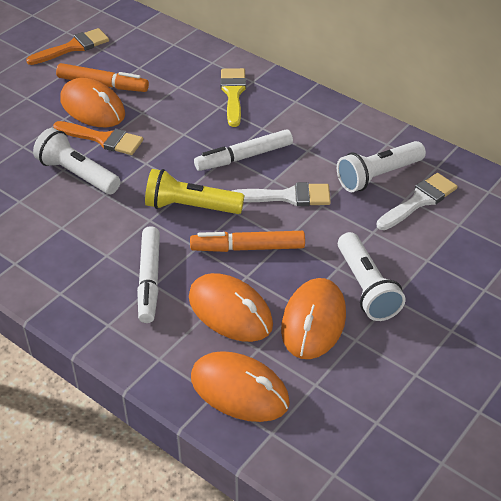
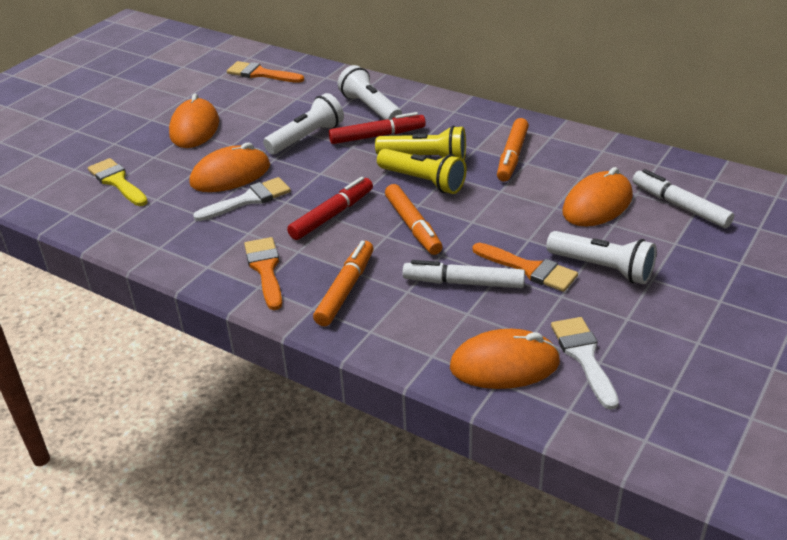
orange brush: [26,28,109,65] [53,121,143,155] = 2 -> [227,61,304,83] [244,237,282,310] [473,243,578,292] = 3
orange marker: [56,63,149,92] [190,231,305,252] = 2 -> [313,241,373,326] [385,184,443,255] [497,118,529,181] = 3
red marker: none = 0 -> [287,177,373,240] [329,112,426,144] = 2
yellow flashlight: [145,169,244,214] = 1 -> [375,126,466,161] [377,149,467,194] = 2

